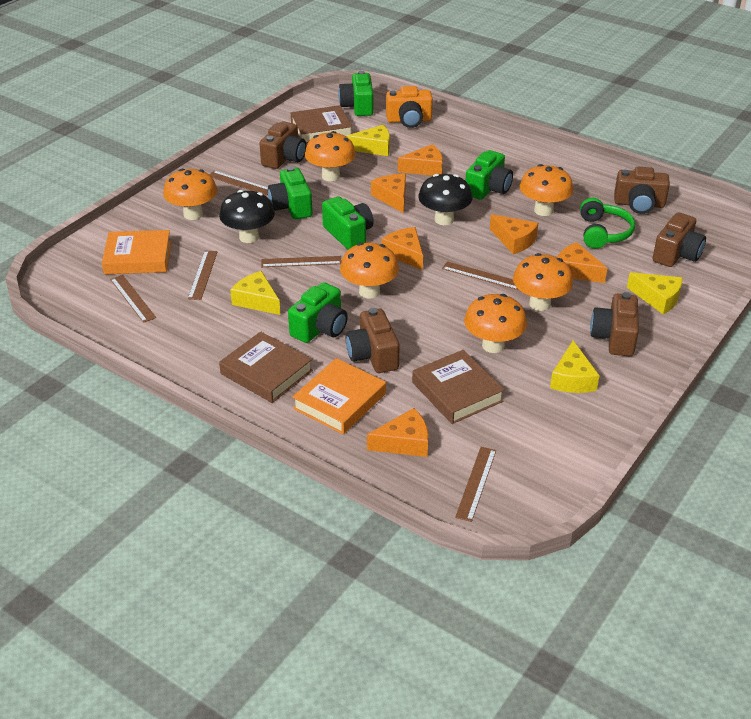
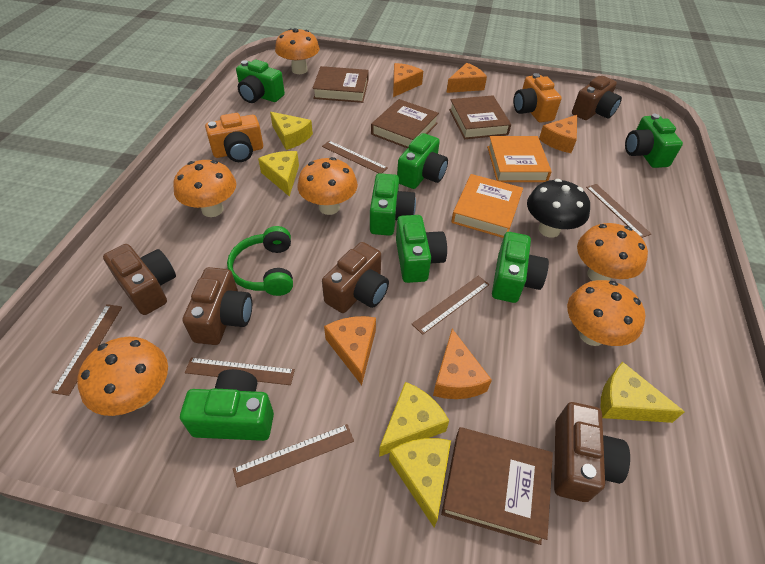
black mushroom: [219,190,275,243] [418,174,472,225] = 2 -> [527,179,590,237] = 1
brown book: [219,331,313,403] [291,105,352,144] [412,350,505,424] = 3 -> [312,66,369,103] [371,99,439,148] [441,427,553,545] [449,95,511,139] = 4
green camera: [268,166,312,219] [288,282,348,343] [322,197,374,250] [338,71,373,116] [465,150,513,200] = 5 -> [180,369,274,441] [236,59,285,103] [370,173,416,236] [396,215,447,283] [397,133,448,189] [492,232,549,303] [625,114,683,168] = 7
orange camera: [386,86,433,128] = 1 -> [205,113,263,162] [513,73,562,123] = 2
orange cheese: [367,408,429,457] [371,174,406,213] [381,227,423,270] [398,144,443,176] [490,214,538,254] [557,242,607,283] = 6 -> [324,316,376,385] [393,63,423,97] [433,329,492,399] [446,63,487,93] [539,115,577,153] = 5
yellow cheese: [230,271,280,315] [346,125,390,156] [550,341,600,393] [627,272,683,314] = 4 -> [258,151,299,197] [270,112,313,150] [379,382,449,457] [389,438,451,527] [601,362,685,423] = 5

